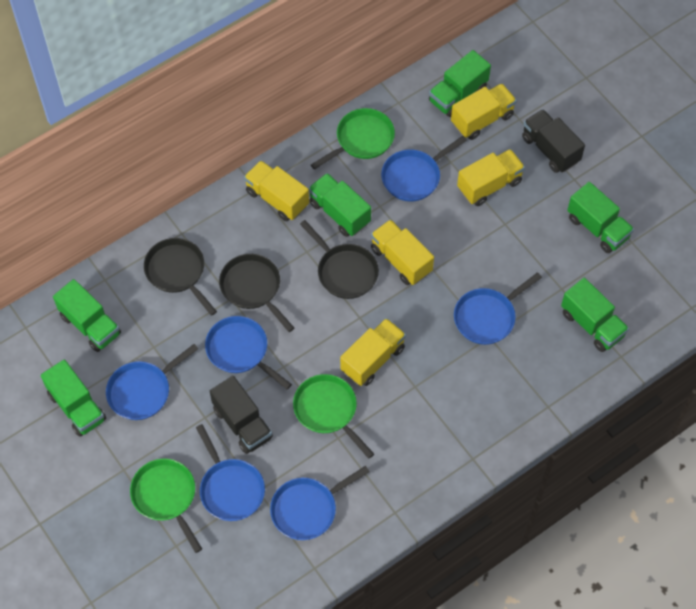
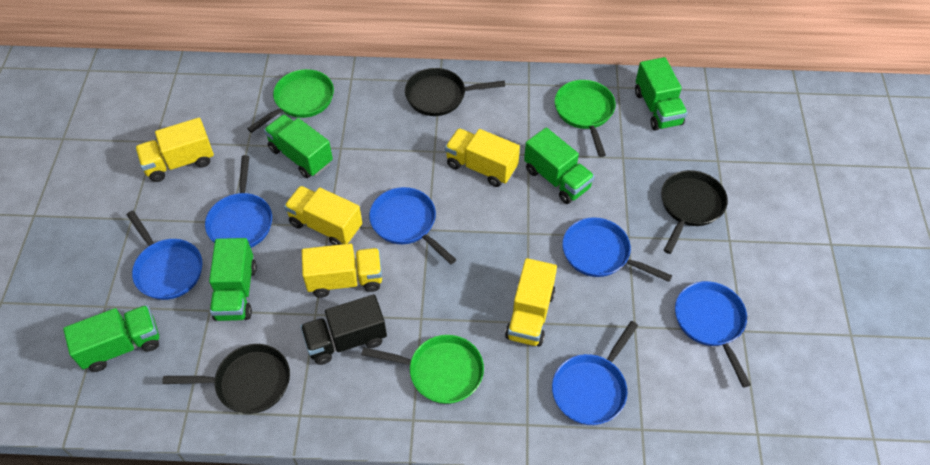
black truck: [210,376,273,454] [522,109,585,173] = 2 -> [300,294,387,365] = 1
green truck: [41,359,106,437] [53,279,121,352] [308,173,371,237] [429,50,491,117] [561,278,629,352] [567,182,634,253] = 6 -> [63,305,159,372] [209,238,257,321] [264,114,333,178] [524,127,595,204] [635,57,688,131] = 5

